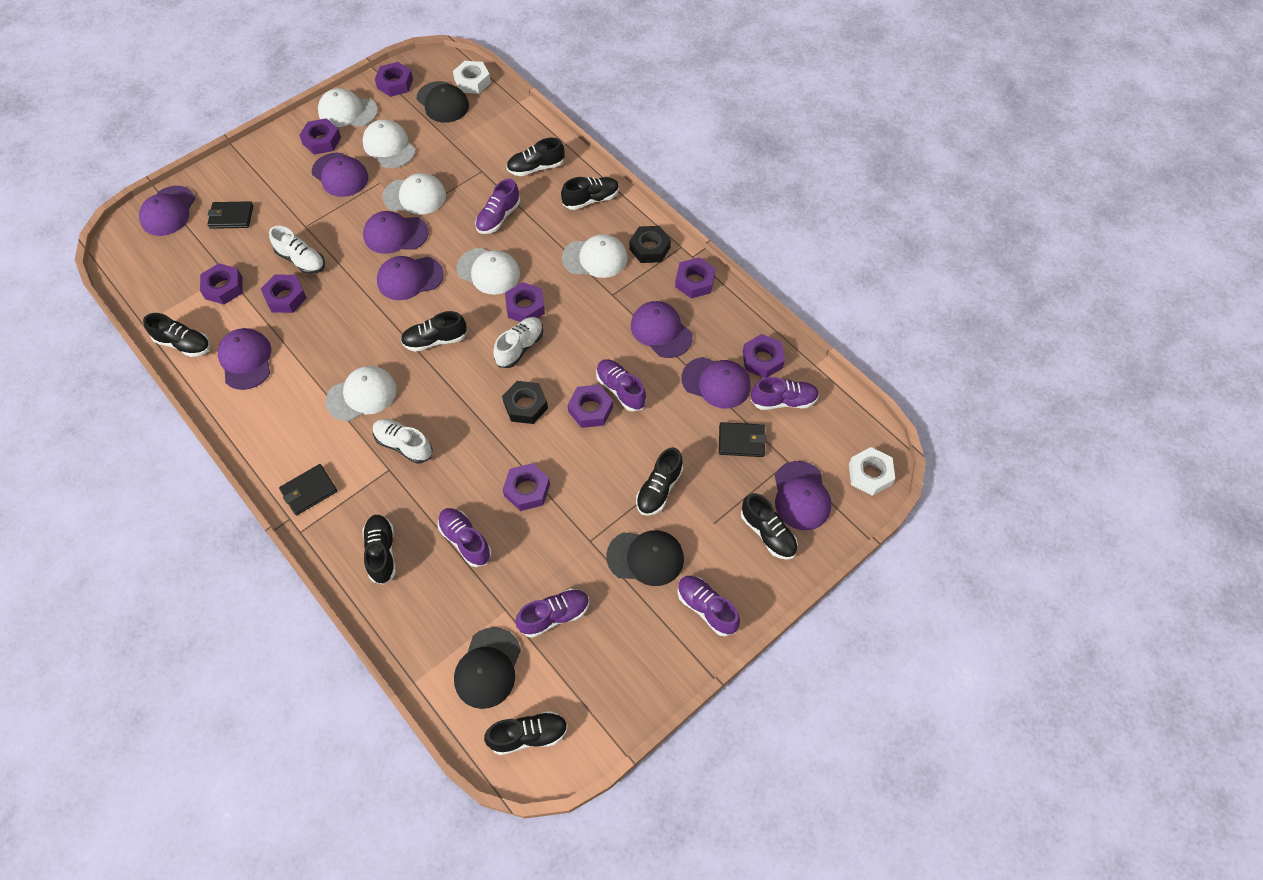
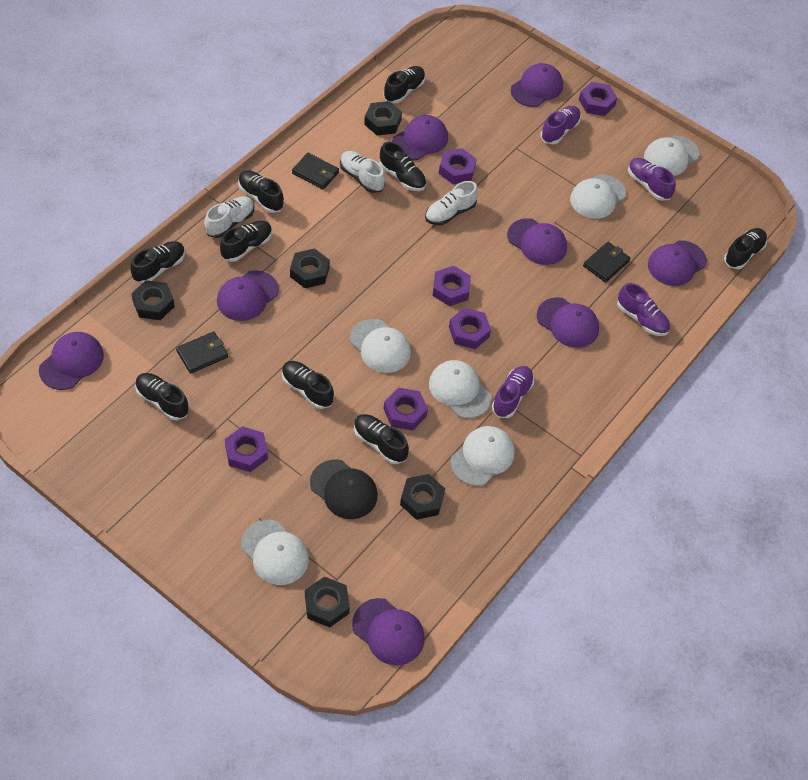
black cap: [417,81,469,123] [454,627,521,709] [606,530,684,586] = 3 -> [310,459,378,519] = 1
black nut: [502,381,548,424] [629,226,671,263] = 2 -> [131,280,175,320] [290,248,330,288] [305,577,350,627] [364,101,402,136] [400,474,445,520] = 5
black shoe: [143,313,210,357] [362,515,396,585] [401,311,467,352] [484,711,568,755] [506,138,564,176] [561,177,619,210] [636,447,683,516] [741,493,798,560] = 8 -> [131,241,185,284] [135,373,189,420] [220,221,272,262] [238,171,284,213] [282,361,334,409] [354,414,409,464] [379,142,426,191] [383,66,425,103] [724,228,767,269] = 9
purple nut: [200,263,243,305] [261,274,307,313] [299,118,341,155] [375,62,413,97] [502,463,550,511] [505,282,545,322] [568,385,613,428] [675,257,716,298] [743,334,785,378] = 9 -> [225,426,268,472] [384,388,428,431] [433,266,471,306] [439,148,477,184] [449,308,491,349] [579,82,617,116] = 6
purple shoe: [438,508,491,567] [475,179,520,234] [515,589,589,638] [596,359,646,412] [677,576,740,636] [751,377,819,410] = 6 -> [491,366,534,418] [540,106,581,144] [617,283,670,336] [628,158,676,201] = 4
white nut: [453,61,491,94] [849,447,895,496] = 2 -> none = 0

